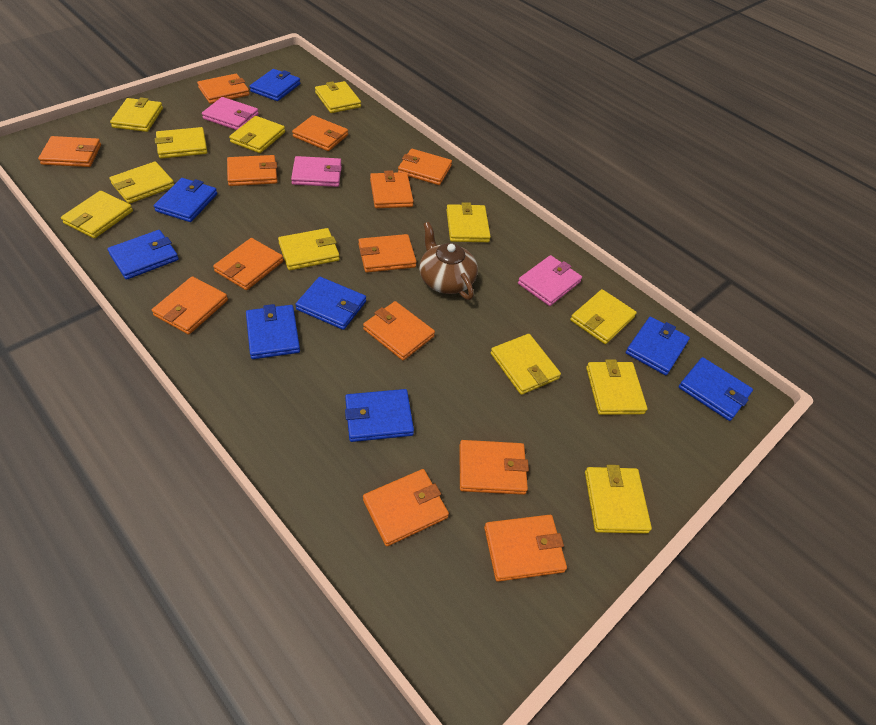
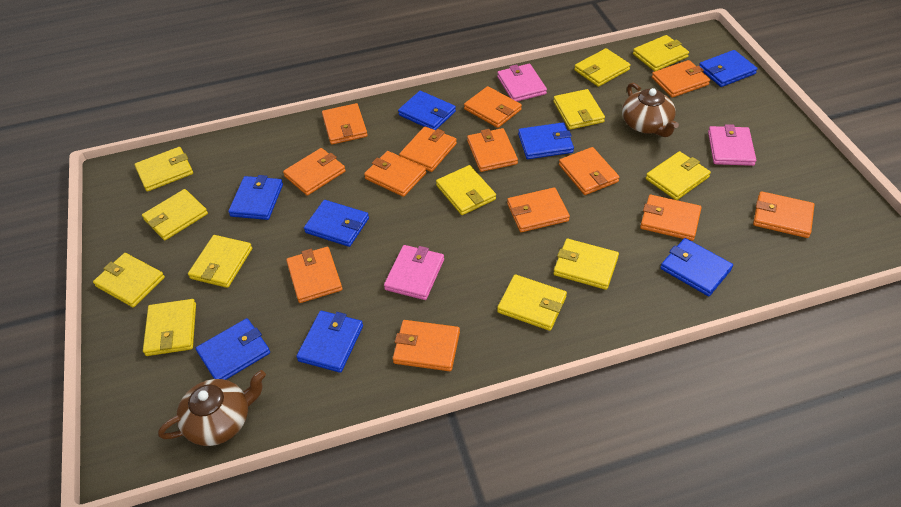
brown teapot: [419,222,478,300] = 1 -> [158,370,266,446] [622,83,679,137] = 2

